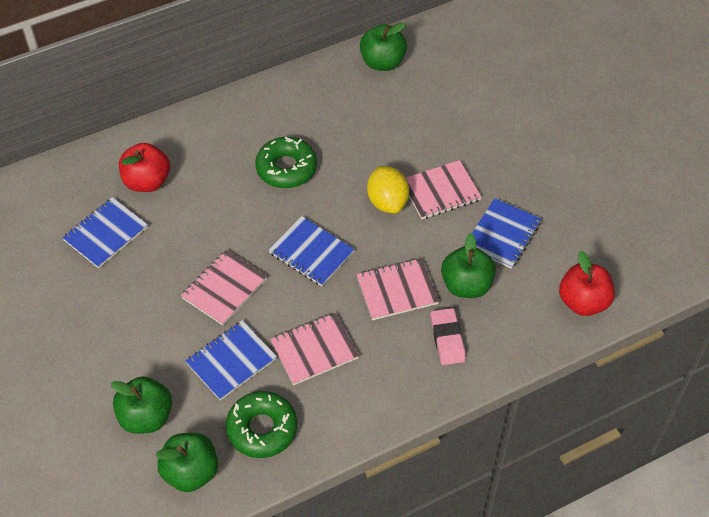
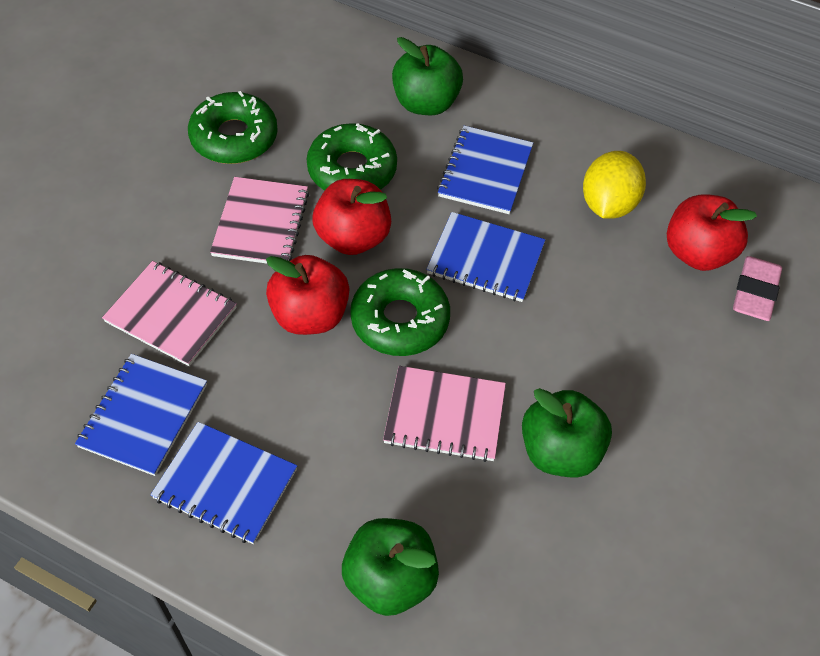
green apple: [111,376,172,434] [155,433,218,492] [360,23,407,71] [441,233,496,298] = 4 -> [342,518,439,616] [392,37,463,115] [522,388,612,478] = 3
green donut: [226,391,297,458] [255,137,317,188] = 2 -> [188,91,278,164] [306,123,397,191] [350,268,450,356] = 3
pink notebook: [181,250,267,325] [270,313,359,385] [356,258,439,320] [406,160,482,219] = 4 -> [102,261,237,366] [210,177,309,264] [383,366,506,462] = 3
red apple: [119,143,170,192] [559,251,615,316] = 2 -> [266,255,349,335] [313,179,391,255] [667,194,757,271] = 3

